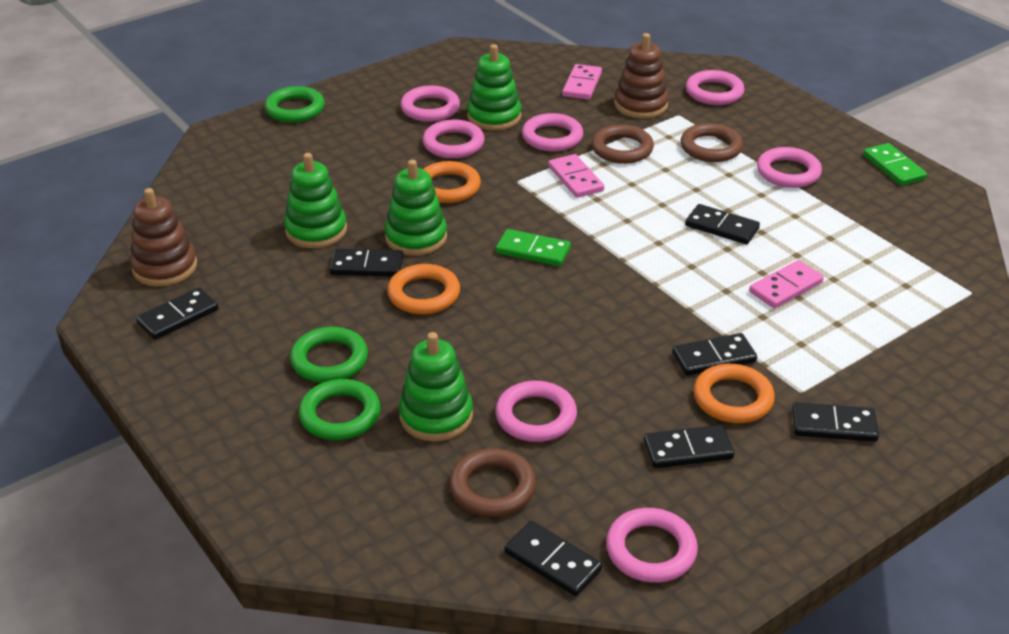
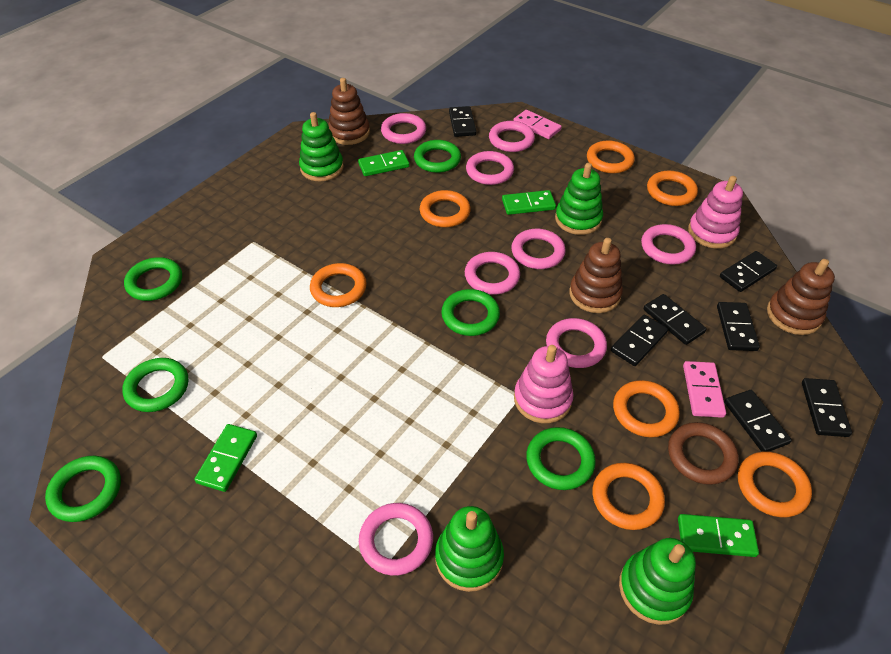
brown ring: [450,448,536,517] [591,124,654,164] [680,123,743,162] = 3 -> [668,422,739,485] = 1
brown stacking toy: [130,188,197,287] [614,33,669,118] = 2 -> [328,78,370,145] [569,238,623,313] [767,259,835,335] = 3
green domino: [496,229,571,266] [863,143,927,186] = 2 -> [194,424,257,492] [358,150,410,176] [502,190,556,215] [678,514,759,557] = 4
green ring: [265,86,325,122] [290,327,368,383] [299,379,381,440] = 3 -> [45,456,121,522] [122,358,188,412] [124,257,182,301] [414,140,461,173] [441,289,500,336] [526,427,596,490] = 6
orange ring: [387,264,460,314] [423,161,481,203] [694,364,775,423] = 3 -> [310,263,367,307] [420,190,471,227] [587,140,635,173] [592,463,665,530] [613,380,680,438] [647,171,698,206] [738,452,812,517] = 7
pink domino: [548,154,604,198] [562,64,602,100] [749,260,824,308] = 3 -> [513,110,562,139] [683,361,726,418] = 2
pink ring: [400,85,460,122] [423,120,485,158] [495,381,577,442] [522,113,583,151] [606,508,698,583] [686,70,745,105] [757,147,822,188] = 7 -> [359,503,433,576] [381,113,426,144] [465,252,520,295] [466,151,514,185] [489,121,535,152] [511,229,566,269] [546,318,607,368] [641,224,696,265] = 8
pink stacking toy: none = 0 -> [514,345,573,423] [688,176,743,249] = 2

